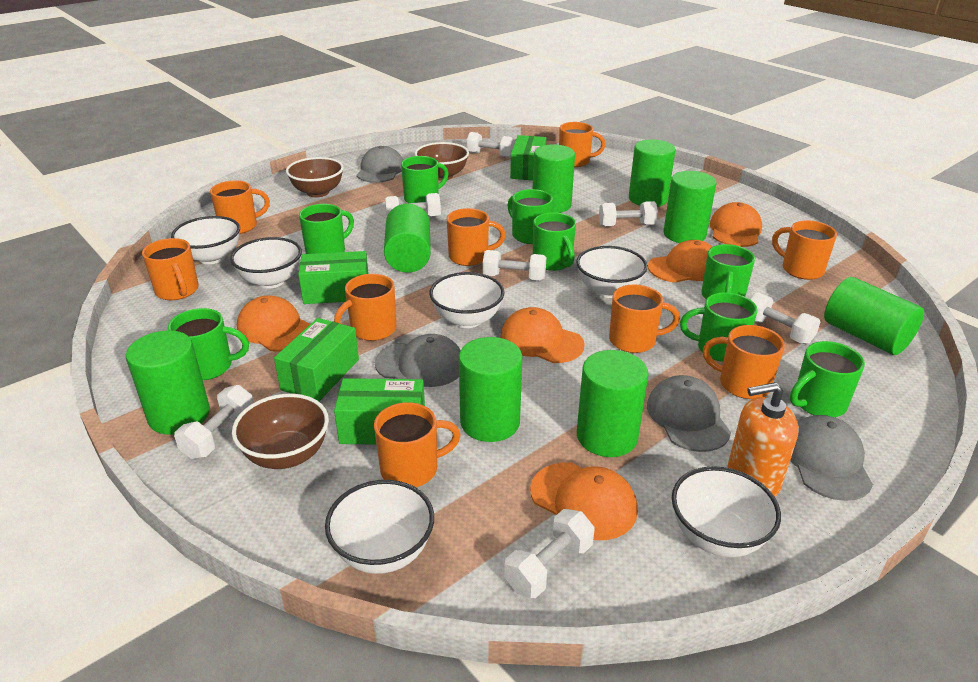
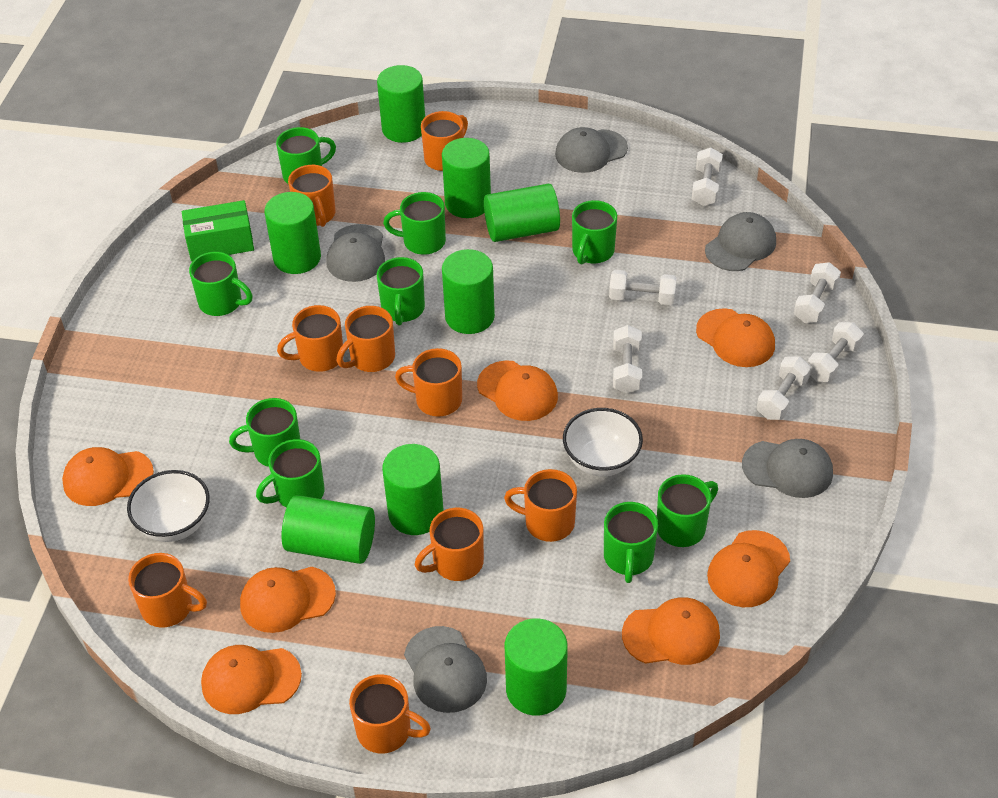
brown bowl: [232,394,329,469] [286,157,344,197] [415,142,469,180] = 3 -> none = 0
green box: [274,318,359,401] [298,251,369,304] [334,378,425,445] [510,135,546,180] = 4 -> [182,200,254,261] = 1
green mug: [168,308,249,380] [299,204,354,254] [401,156,449,203] [507,189,553,244] [533,212,576,271] [680,292,757,362] [701,244,755,299] [790,341,865,417] = 8 -> [189,252,253,316] [229,398,300,467] [256,439,325,508] [276,127,336,184] [377,257,425,325] [383,192,446,255] [572,200,617,264] [604,502,658,583] [657,474,718,547] = 9
grey cap: [357,146,403,183] [375,334,461,387] [647,375,731,452] [790,415,873,501] = 4 -> [326,224,385,282] [404,626,487,713] [555,127,628,173] [705,212,776,271] [742,439,833,498] = 5
orange cap: [237,295,310,352] [500,307,585,363] [530,462,638,540] [648,240,713,283] [710,202,762,247] = 5 -> [62,447,154,506] [201,645,302,714] [240,567,336,633] [477,361,558,421] [622,597,720,665] [696,308,775,367] [707,530,790,607] = 7
orange soap dispenser: [727,382,799,497] = 1 -> none = 0
white bowl: [171,216,240,264] [230,237,302,288] [325,480,434,574] [429,272,504,328] [576,246,648,298] [672,466,781,557] = 6 -> [127,470,210,542] [563,408,643,476] = 2
white dumbbell: [174,385,254,459] [385,193,441,217] [466,132,515,158] [483,250,546,280] [504,509,595,598] [599,201,658,227] [750,292,820,344] = 7 -> [609,270,677,305] [613,325,642,393] [692,147,723,206] [757,356,811,420] [794,262,841,323] [808,322,864,382] = 6

